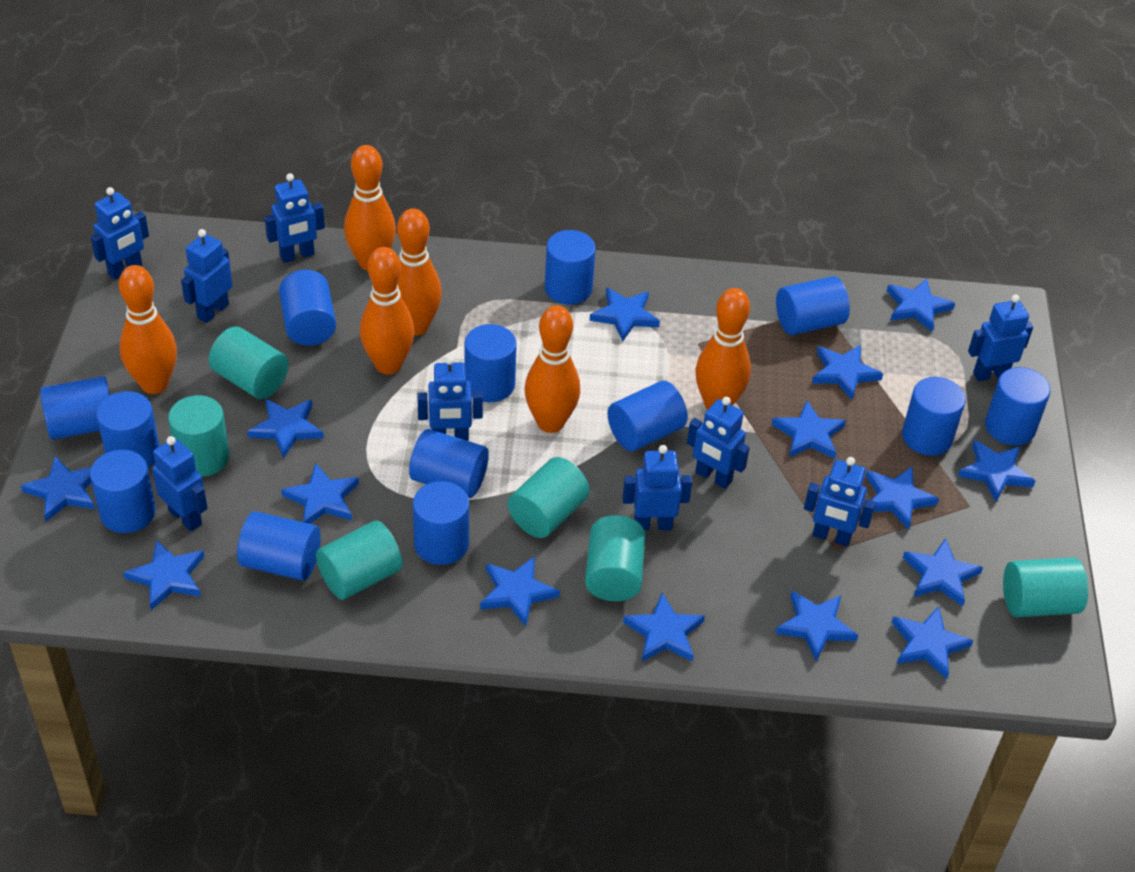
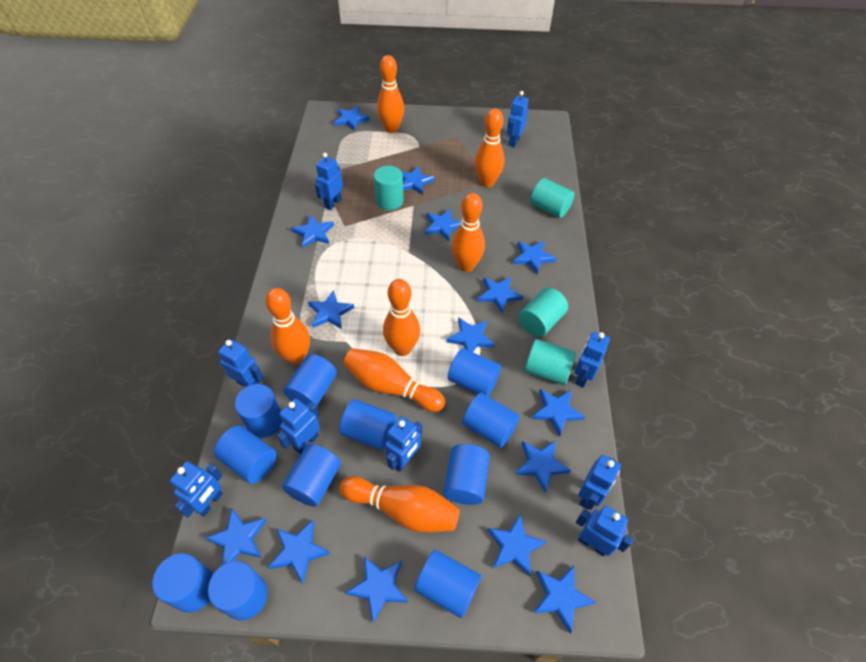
blue cylinder: [40,376,110,440] [90,450,156,533] [97,391,160,468] [237,511,321,580] [279,270,336,346] [409,429,489,498] [413,481,469,565] [464,324,517,402] [545,230,596,305] [608,381,688,451] [776,276,850,335] [902,377,966,456] [985,367,1051,445] = 13 -> [152,553,213,613] [208,561,268,621] [214,425,277,484] [235,384,283,438] [282,444,341,507] [284,354,337,406] [339,399,396,450] [414,550,481,618] [444,444,490,505] [448,348,501,396] [462,393,520,448] = 11
orange bowling pin: [119,265,177,394] [344,145,396,271] [360,247,415,375] [397,208,442,335] [525,305,580,433] [695,288,751,410] = 6 -> [265,288,310,365] [339,476,460,533] [343,348,446,412] [377,55,404,133] [383,279,420,356] [451,193,485,272] [475,109,504,188] = 7
turquoise cylinder: [168,395,229,477] [209,327,289,399] [316,520,403,600] [508,457,590,538] [585,515,645,602] [1003,557,1088,617] = 6 -> [374,166,404,210] [519,288,568,337] [525,339,576,385] [530,178,575,218] = 4

